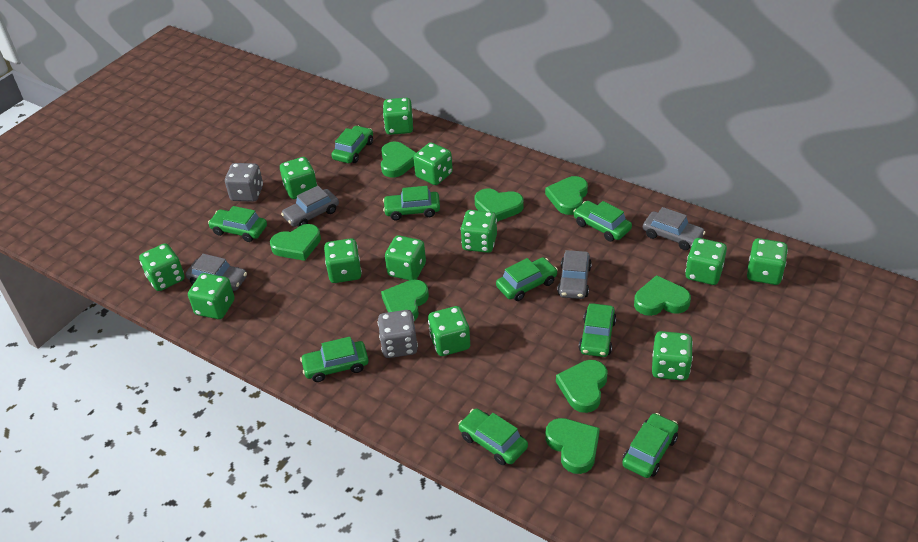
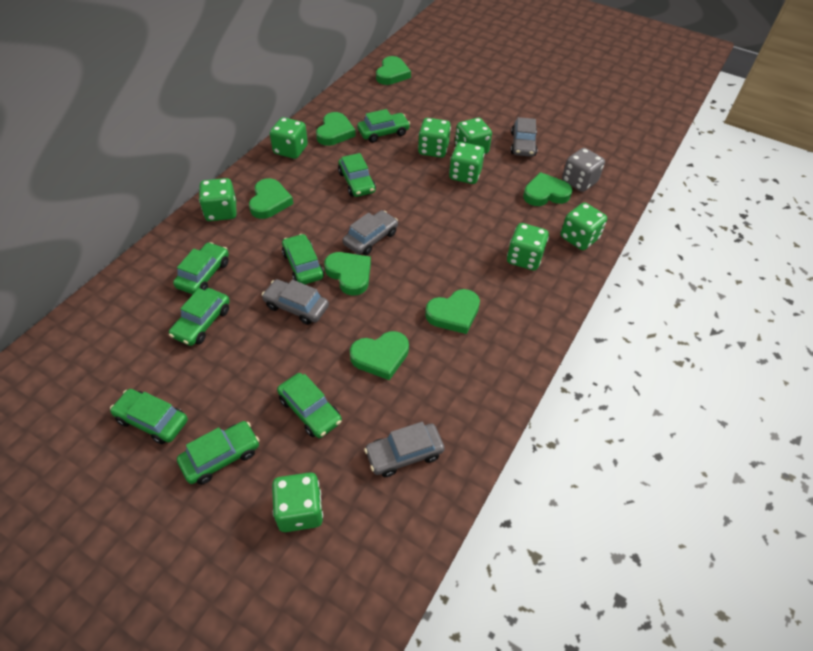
green car: [208,206,267,242] [300,337,369,382] [332,126,373,163] [383,186,440,220] [458,408,528,465] [496,257,558,301] [573,201,632,242] [579,303,616,357] [622,413,678,478] = 9 -> [110,389,188,444] [169,288,230,346] [173,242,229,294] [177,421,259,485] [277,373,342,438] [282,234,324,284] [338,153,376,197] [357,109,410,143] = 8
green dice: [139,243,185,291] [188,273,235,319] [280,157,317,199] [324,238,362,283] [383,98,413,135] [385,235,426,280] [414,142,453,185] [428,306,470,356] [461,210,497,253] [652,331,693,381] [685,238,727,285] [747,238,788,285] = 12 -> [199,178,236,221] [270,117,308,159] [272,472,323,532] [418,118,451,158] [449,142,485,184] [455,118,492,154] [507,223,549,270] [561,202,607,250] = 8
green heart: [270,224,321,261] [381,142,416,178] [381,280,429,321] [475,189,524,222] [545,176,588,215] [545,418,600,474] [556,360,607,413] [634,275,691,316] = 8 -> [249,178,293,219] [316,112,356,146] [324,252,371,296] [350,331,409,380] [376,56,411,85] [425,289,480,334] [523,172,572,206] = 7
grey dice: [225,163,263,202] [378,310,418,358] = 2 -> [562,148,605,192] = 1

